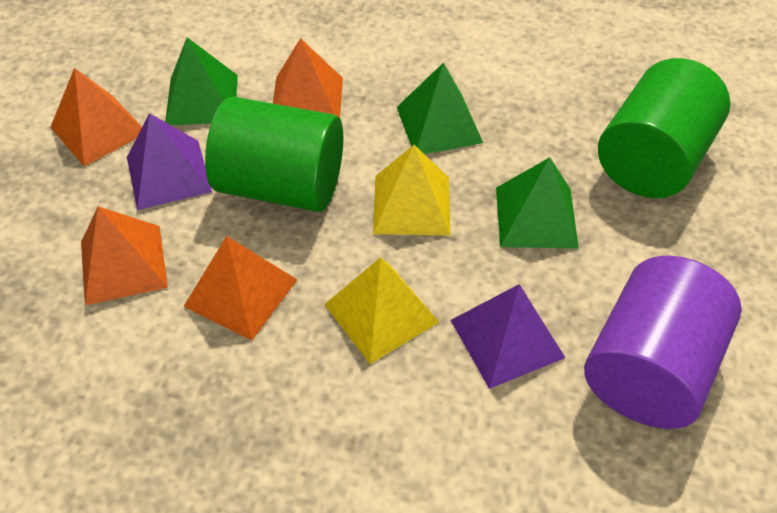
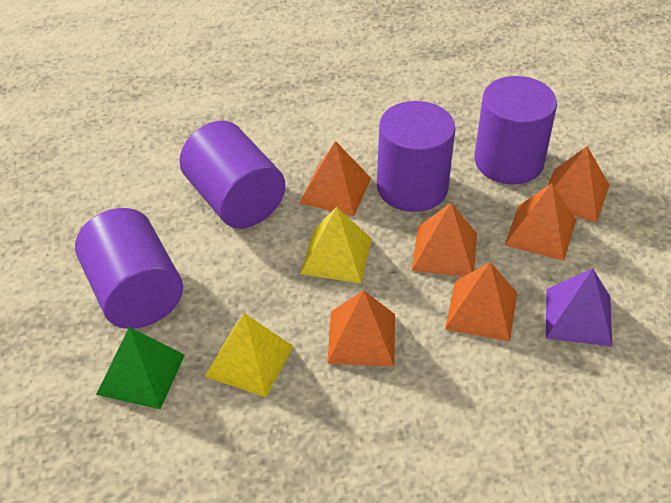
green cylinder: [205,97,343,212] [598,58,730,198] = 2 -> none = 0
green pyramid: [165,37,238,125] [397,62,483,154] [496,157,579,248] = 3 -> [96,327,185,409] = 1
orange pyramid: [51,68,142,167] [81,206,168,305] [184,236,297,341] [273,38,343,118] = 4 -> [299,141,371,216] [327,290,395,367] [412,203,477,277] [445,262,517,341] [505,183,576,261] [548,146,609,223] = 6
purple cylinder: [584,255,742,429] = 1 -> [75,208,183,329] [179,121,285,229] [377,101,456,212] [474,76,557,184] = 4
purple pyramid: [127,113,212,210] [451,284,565,389] = 2 -> [546,268,612,347] = 1

